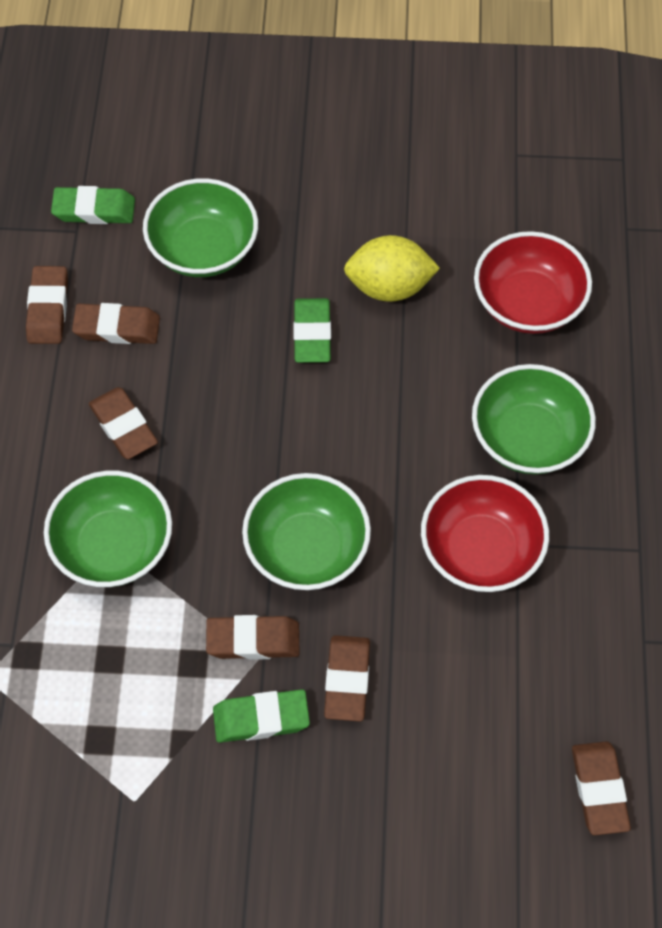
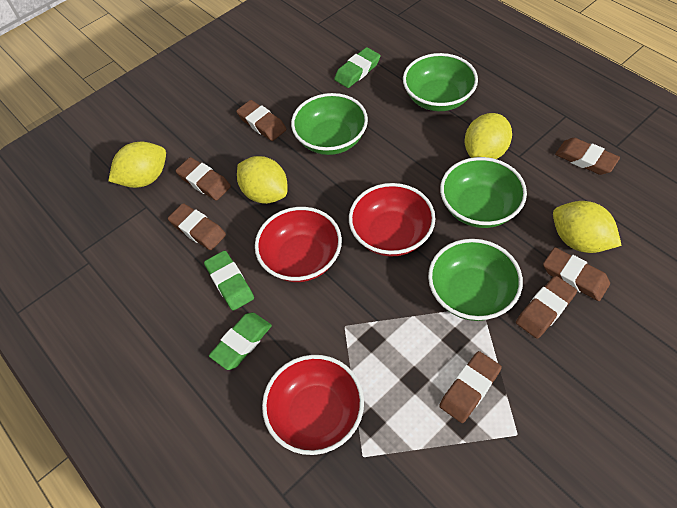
brown eraser: [26,266,68,344] [72,303,160,344] [89,387,158,459] [206,615,299,660] [324,635,370,721] [572,741,631,835] = 6 -> [168,203,226,250] [176,157,231,200] [236,100,287,141] [439,351,502,423] [516,276,577,339] [543,247,610,301] [555,138,620,175] = 7
red bowl: [421,475,549,592] [474,231,592,334] = 2 -> [255,207,342,282] [262,355,364,455] [349,183,435,257] = 3
yellow lemon: [344,235,440,302] = 1 -> [108,142,166,188] [237,156,288,204] [465,113,512,159] [553,201,622,253] = 4

